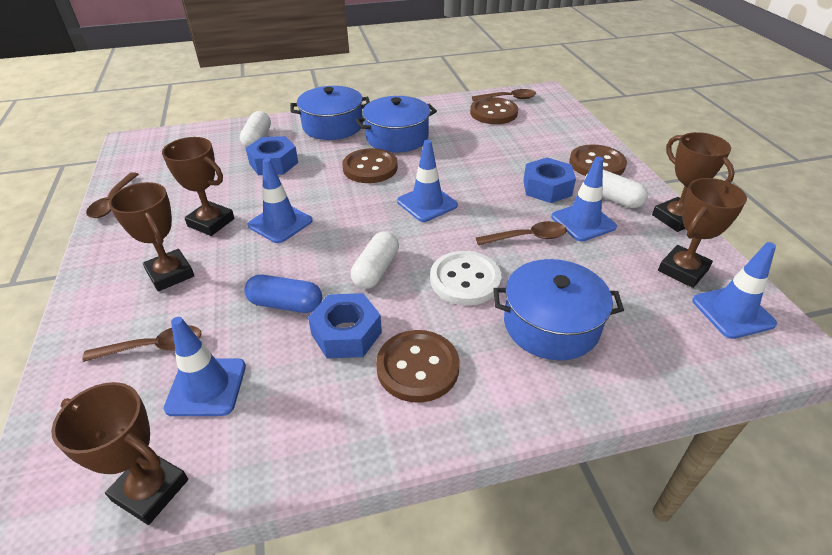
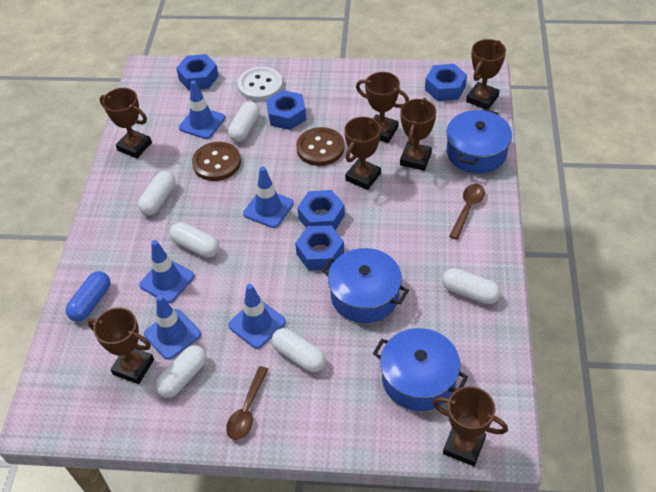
blue nut: [246,136,298,175] [308,293,382,358] [523,158,576,203] = 3 -> [176,54,219,90] [266,90,306,130] [295,225,344,270] [297,190,345,230] [425,64,467,101] = 5
brown button: [342,148,398,183] [376,330,459,403] [470,97,518,124] [569,144,627,176] = 4 -> [192,142,241,181] [296,127,345,166] = 2
brown spoon: [82,325,202,362] [86,172,139,218] [472,89,536,101] [476,221,567,245] = 4 -> [226,366,269,440] [449,184,485,240] = 2
brown trophy: [51,382,188,525] [109,182,194,291] [162,137,235,236] [652,132,735,232] [658,178,747,288] = 5 -> [88,307,154,384] [100,88,152,158] [344,117,381,190] [356,72,409,143] [400,98,436,171] [433,386,508,466] [466,39,506,110] = 7
white capsule: [240,111,271,147] [351,231,399,289] [585,170,648,208] = 3 -> [138,171,175,215] [155,345,207,398] [169,222,219,258] [228,101,260,142] [272,328,326,372] [442,268,500,304] = 6

